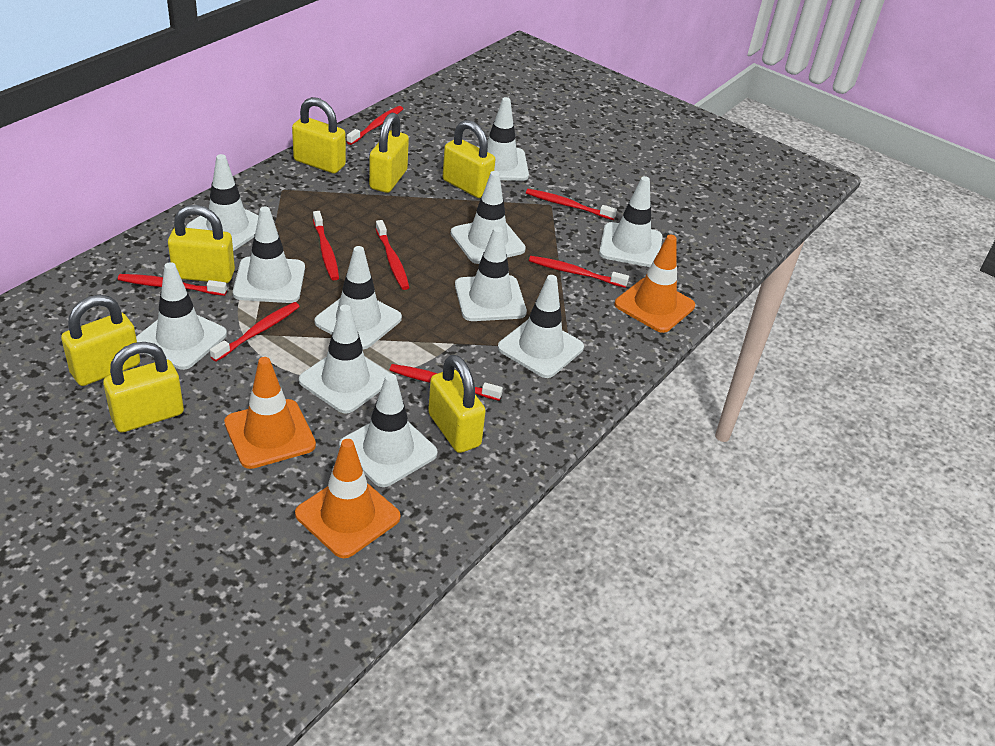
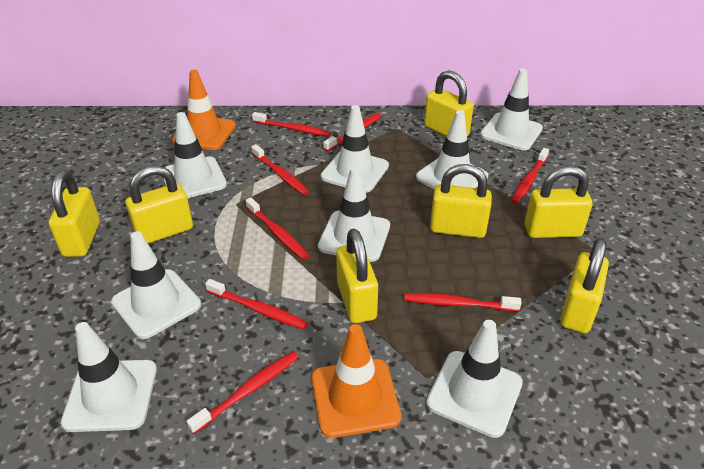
orange traffic cone: [224,357,316,469] [295,439,400,558] [615,234,695,333] = 3 -> [172,70,236,150] [312,324,401,438] = 2
white traffic cone: [136,262,227,370] [186,154,258,251] [233,207,305,303] [299,305,390,414] [315,246,402,349] [339,374,437,487] [451,171,526,264] [455,227,527,321] [477,97,529,181] [498,275,584,378] [599,176,662,267] = 11 -> [61,322,157,432] [111,231,201,339] [163,112,227,198] [318,167,390,262] [321,105,389,193] [416,110,488,189] [426,320,523,438] [480,69,543,151] = 8

